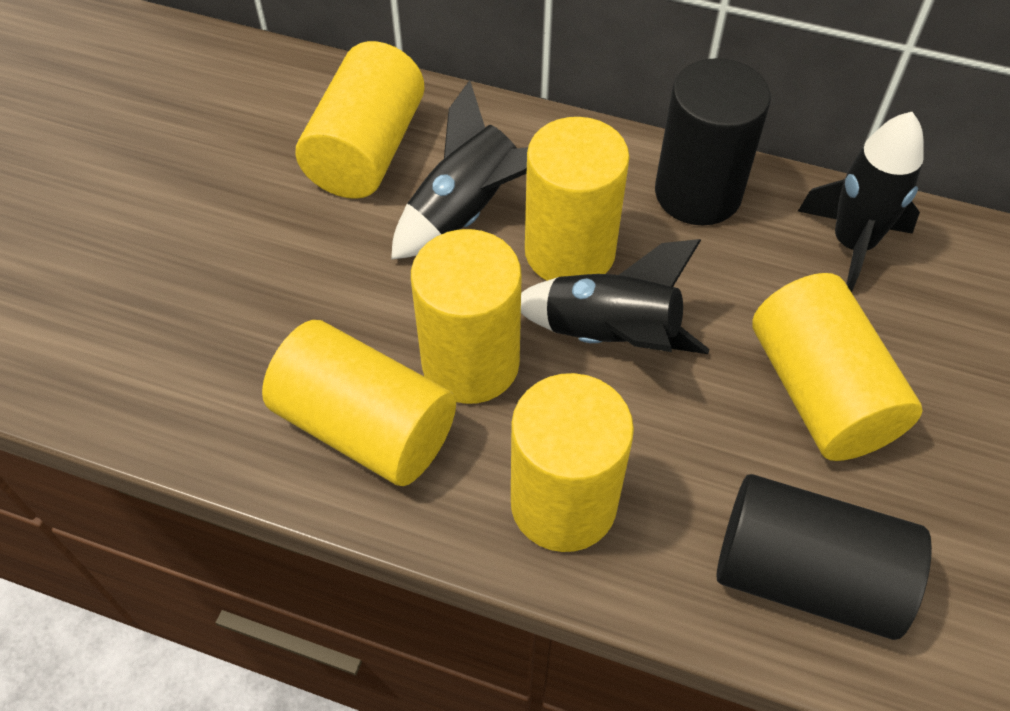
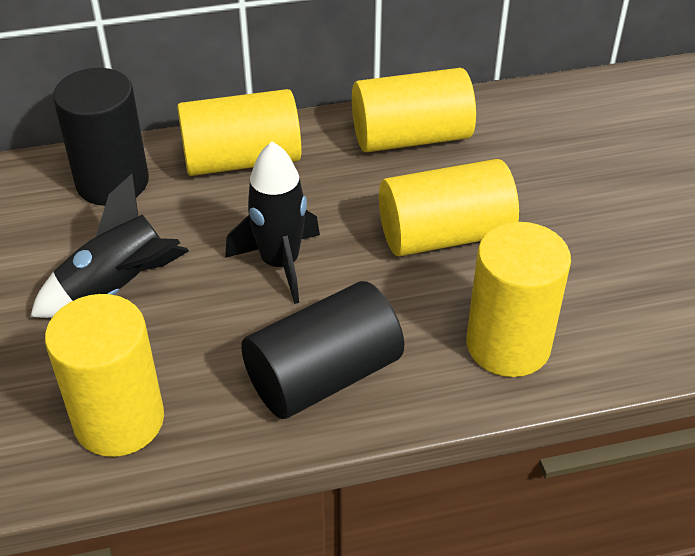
black rocket: [391,80,528,260] [521,239,709,354] [798,112,924,293] = 3 -> [30,174,189,318] [225,141,320,304] = 2
yellow cylinder: [262,320,456,486] [295,41,425,199] [411,229,522,404] [511,373,634,552] [525,117,630,281] [752,273,922,461] = 6 -> [45,294,164,457] [177,89,301,176] [352,68,476,152] [379,159,519,257] [467,222,571,377] = 5

